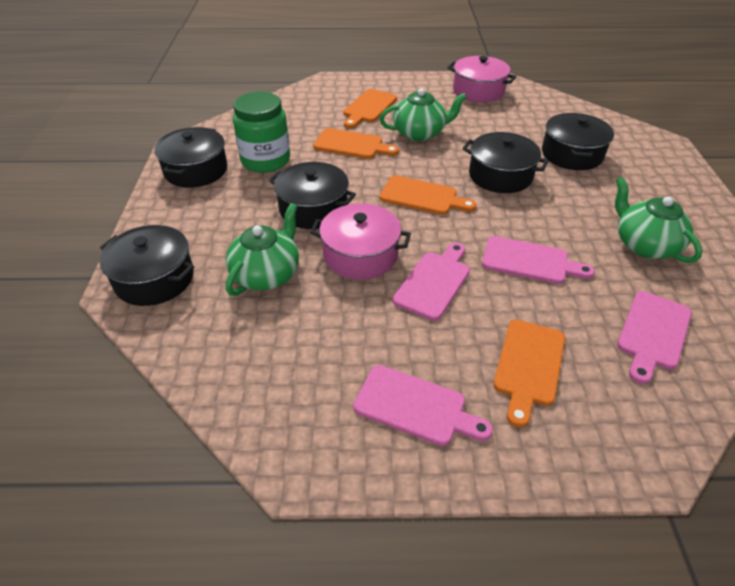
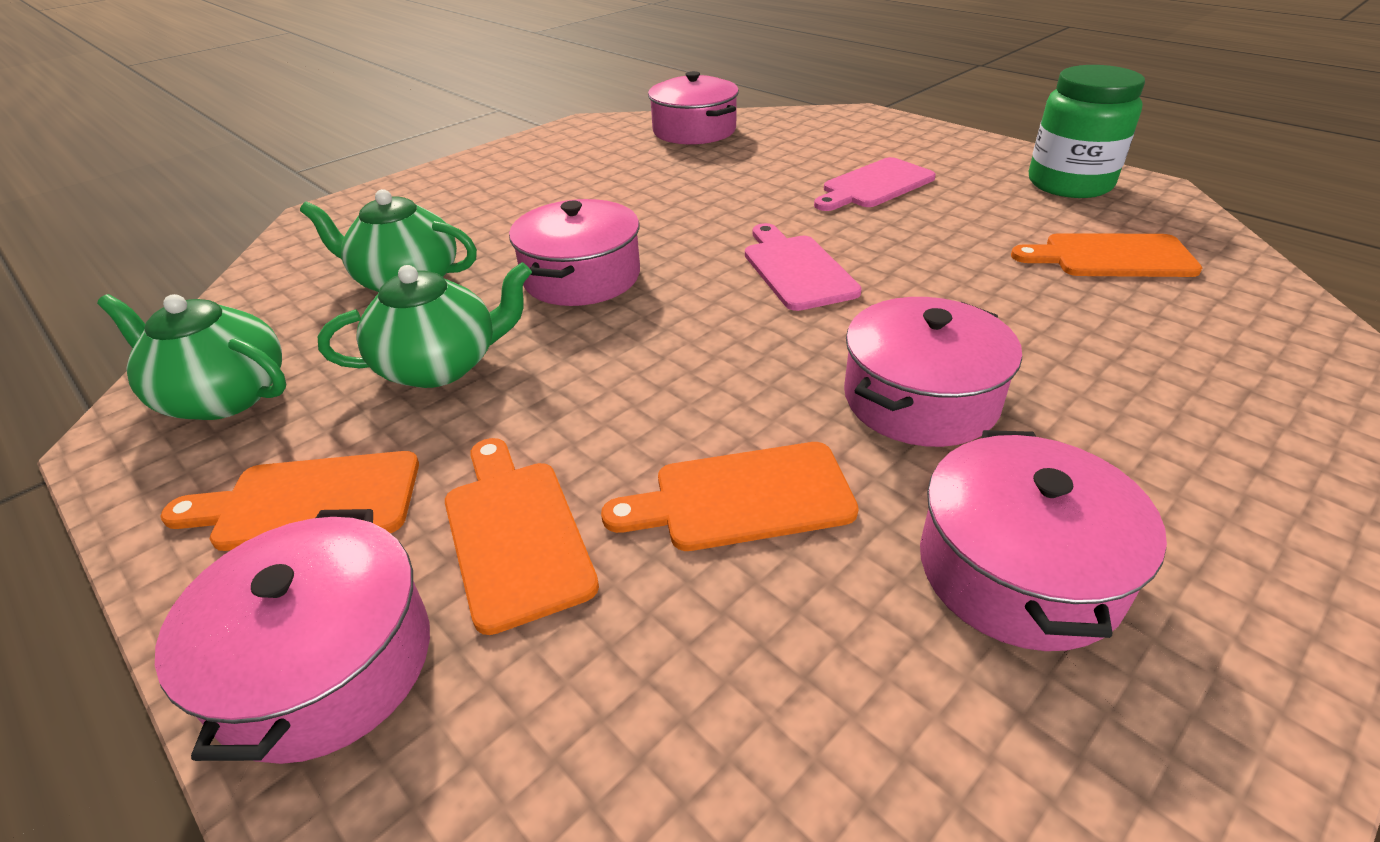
black pot: [99,225,194,306] [154,127,227,188] [269,162,356,229] [462,132,549,193] [542,113,614,170] = 5 -> none = 0
pink cutting board: [353,365,493,446] [393,243,470,321] [482,236,595,284] [617,291,692,384] = 4 -> [745,223,862,311] [814,157,936,211] = 2
pink pot: [310,203,411,280] [448,56,517,102] = 2 -> [155,509,430,764] [509,199,640,306] [648,71,739,145] [844,297,1022,447] [920,430,1167,651] = 5

